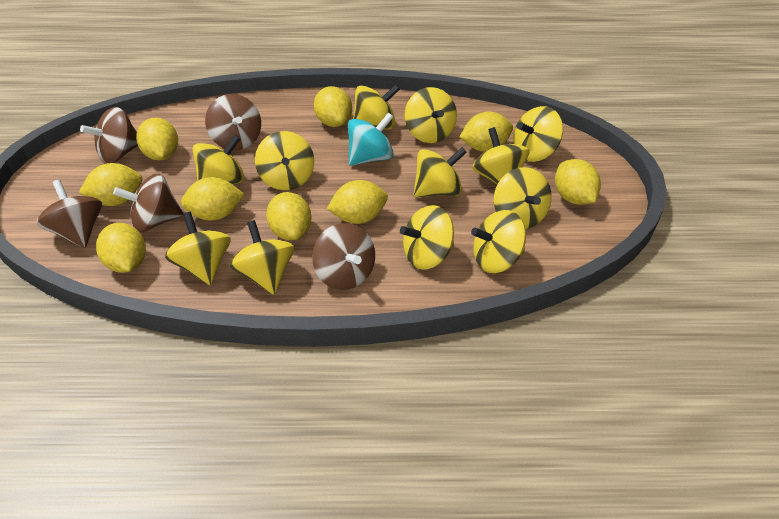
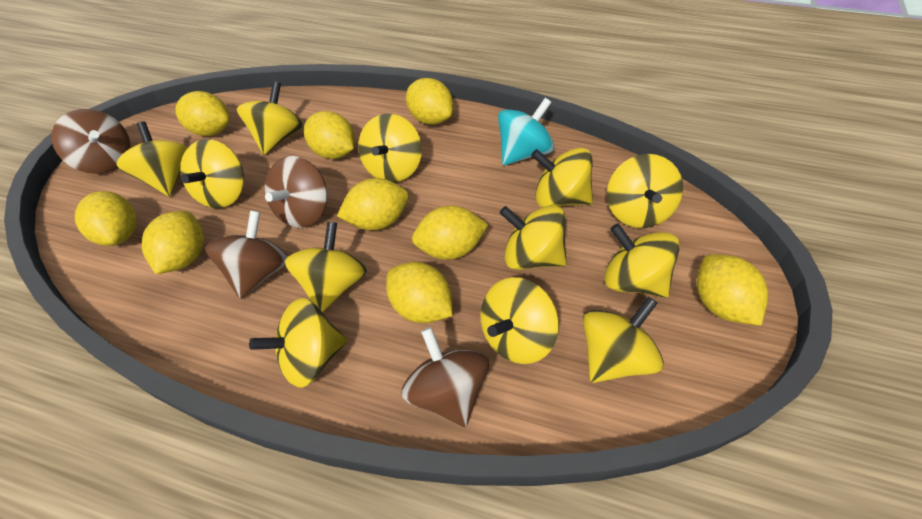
brown spinning top: [37,180,102,248] [80,107,138,163] [113,173,184,232] [205,94,261,150] [312,223,375,290] = 5 -> [51,109,131,174] [205,210,288,299] [265,156,327,228] [401,327,489,427] = 4

